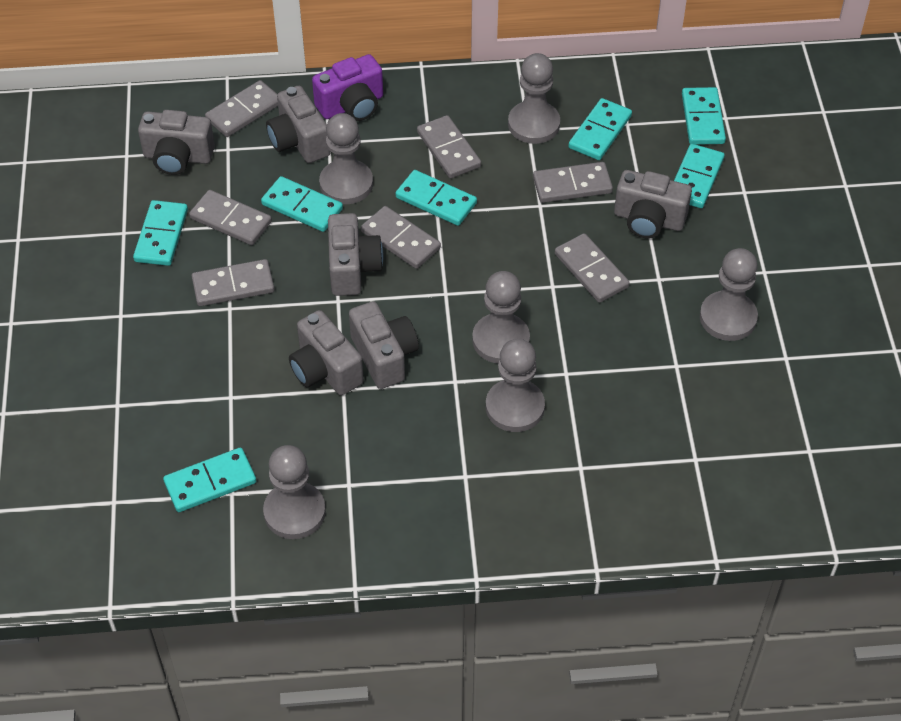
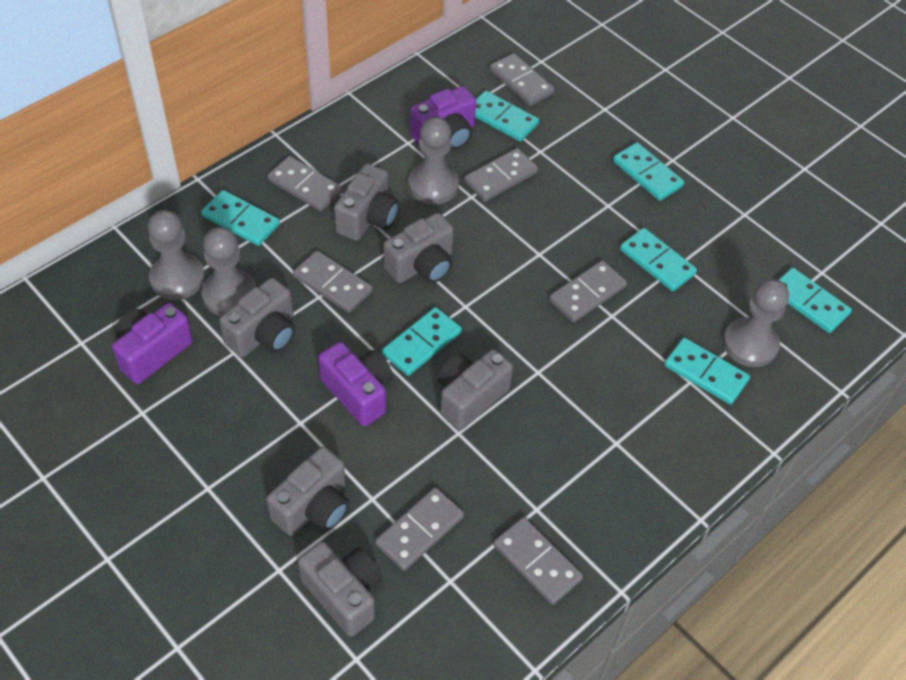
grey pawn: [263,445,326,539] [319,113,373,204] [472,271,530,363] [486,339,545,432] [508,53,560,144] [700,248,758,341] = 6 -> [148,210,205,300] [201,227,257,316] [408,117,459,205] [723,279,789,367] = 4
purple camera: [312,54,383,121] = 1 -> [112,303,193,384] [318,342,393,427] [410,86,476,150] = 3

